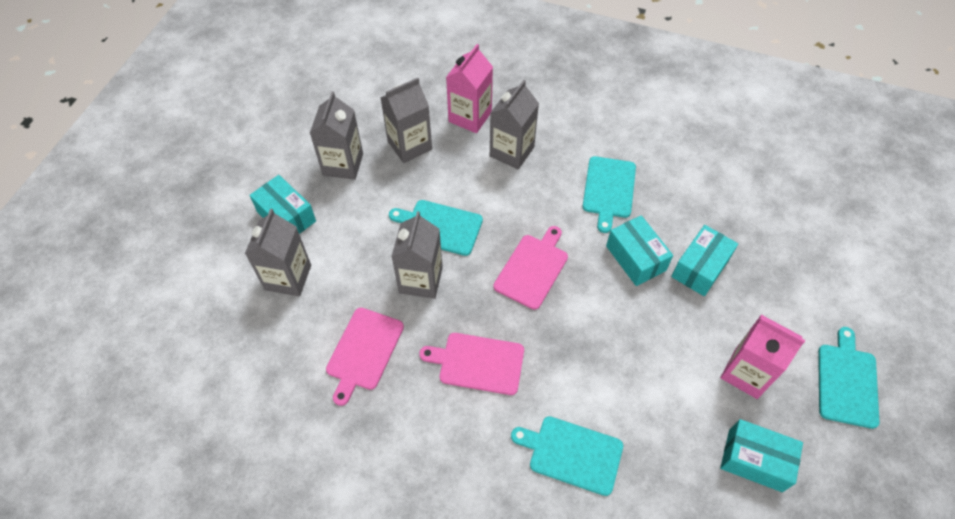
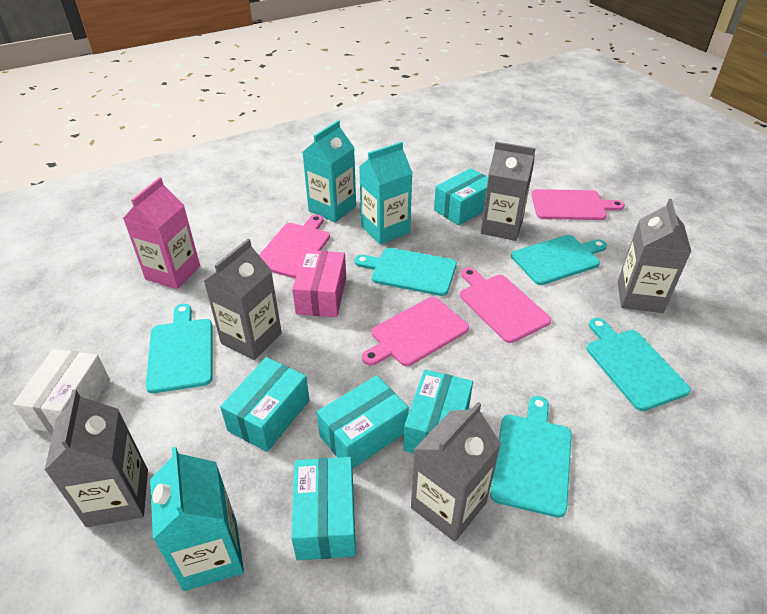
pink box: none = 0 -> [292,250,346,317] = 1
pink carton: [446,44,493,133] [720,315,806,399] = 2 -> [123,177,200,289] = 1
pink cutting board: [326,308,404,406] [419,333,524,395] [493,226,568,310] = 3 -> [259,214,330,278] [362,297,469,366] [460,268,551,343] [531,189,625,220] = 4
turquoise box: [250,175,316,234] [606,215,673,286] [671,225,738,296] [720,419,803,492] = 4 -> [220,357,309,452] [291,457,356,560] [317,375,409,469] [403,369,473,453] [434,168,488,226] = 5
turquoise carton: none = 0 -> [150,447,244,591] [302,120,356,222] [359,142,413,244] = 3
turquoise cutting board: [389,200,483,256] [511,416,623,496] [583,156,636,233] [818,327,880,429] = 4 -> [146,304,213,393] [354,248,457,296] [490,396,572,518] [511,235,607,285] [587,318,691,411] = 5
white box: none = 0 -> [13,349,110,433] = 1

